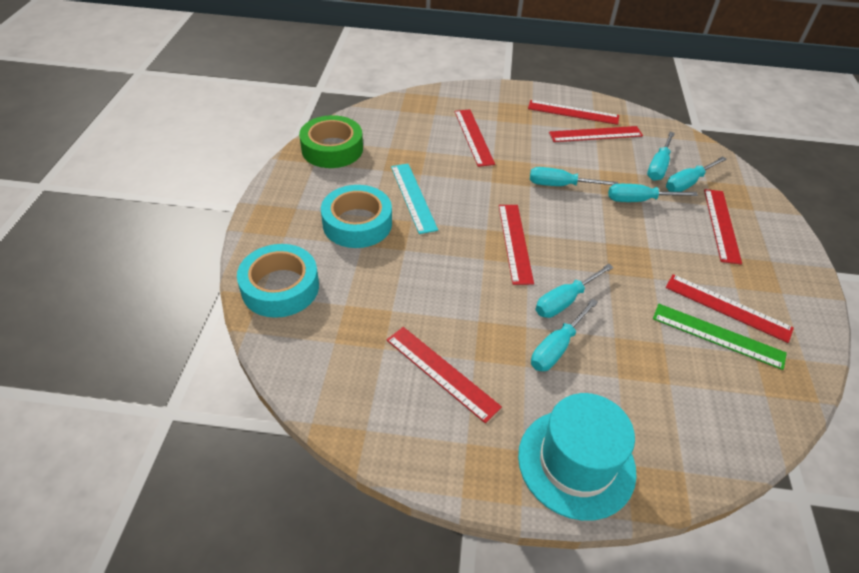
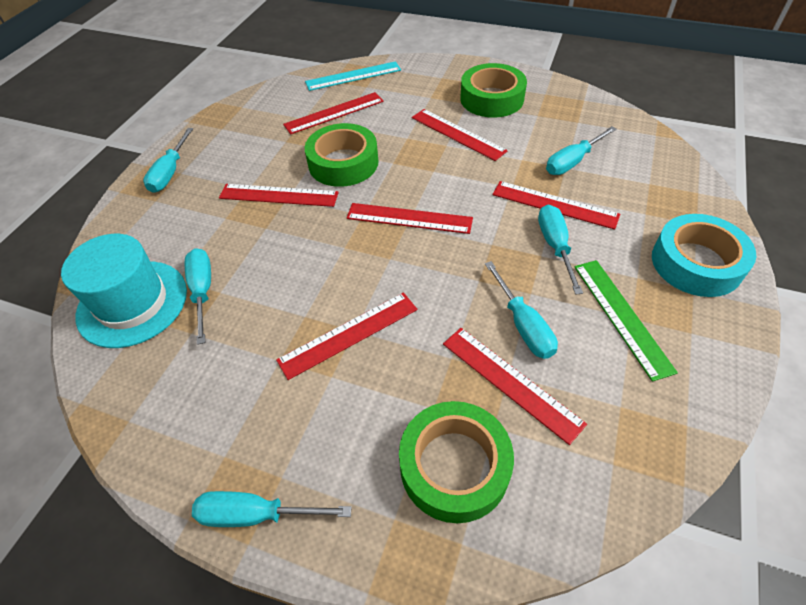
green tape: [299,115,363,168] = 1 -> [305,123,378,187] [399,401,514,523] [460,63,527,118] = 3
turquoise tape: [237,244,319,318] [321,185,392,248] = 2 -> [652,214,756,297] = 1

